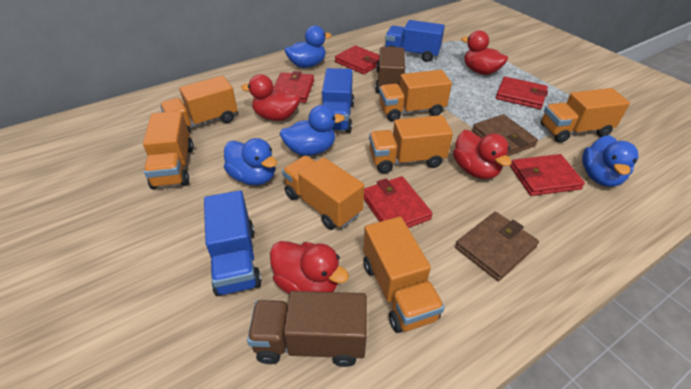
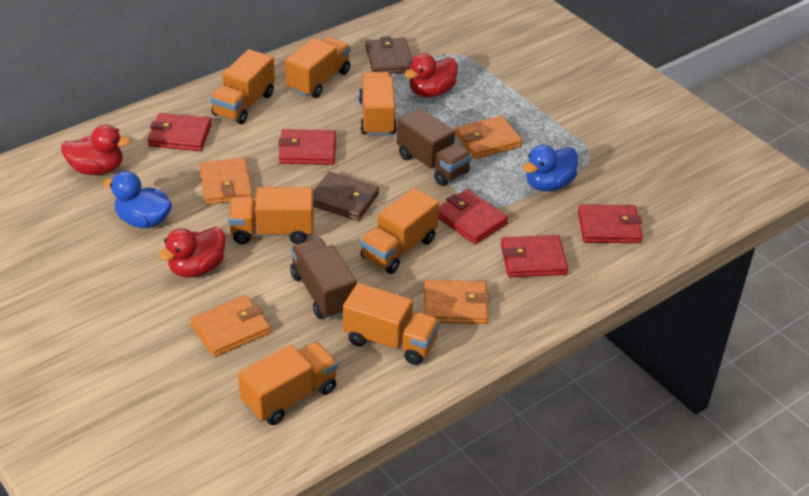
blue duck: [224,138,277,185] [280,105,345,156] [285,26,332,68] [582,135,638,187] = 4 -> [103,171,172,228] [523,145,578,191] = 2
blue truck: [204,190,262,296] [322,68,354,133] [385,20,445,62] = 3 -> none = 0
orange wallet: none = 0 -> [190,295,271,357] [199,157,253,205] [424,280,490,324] [455,116,522,159] = 4
red duck: [241,74,300,121] [270,241,349,294] [453,130,511,179] [461,30,508,75] = 4 -> [61,124,131,175] [158,227,225,278] [404,53,458,97] = 3

